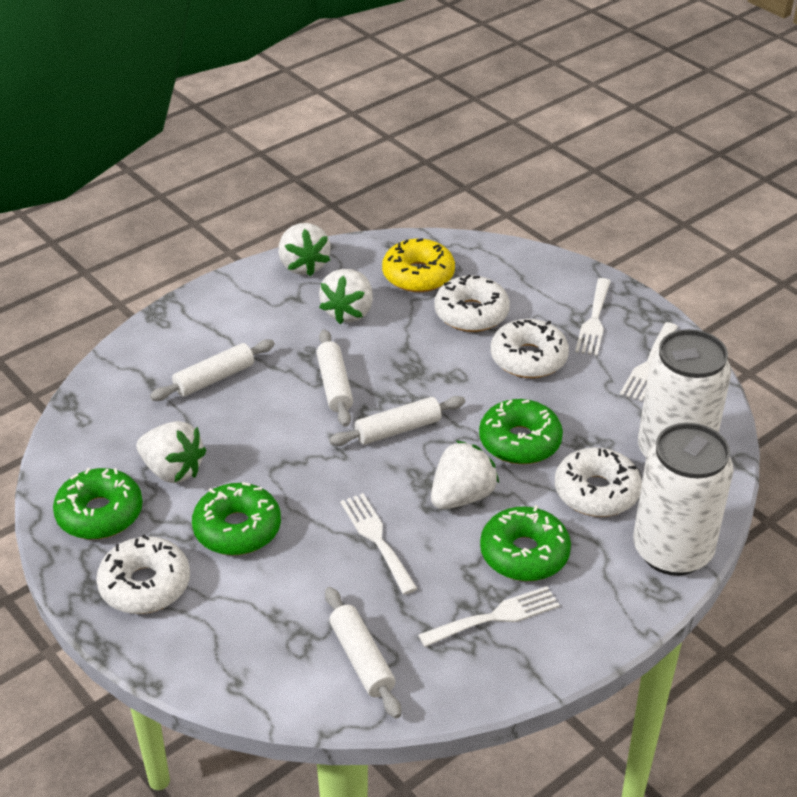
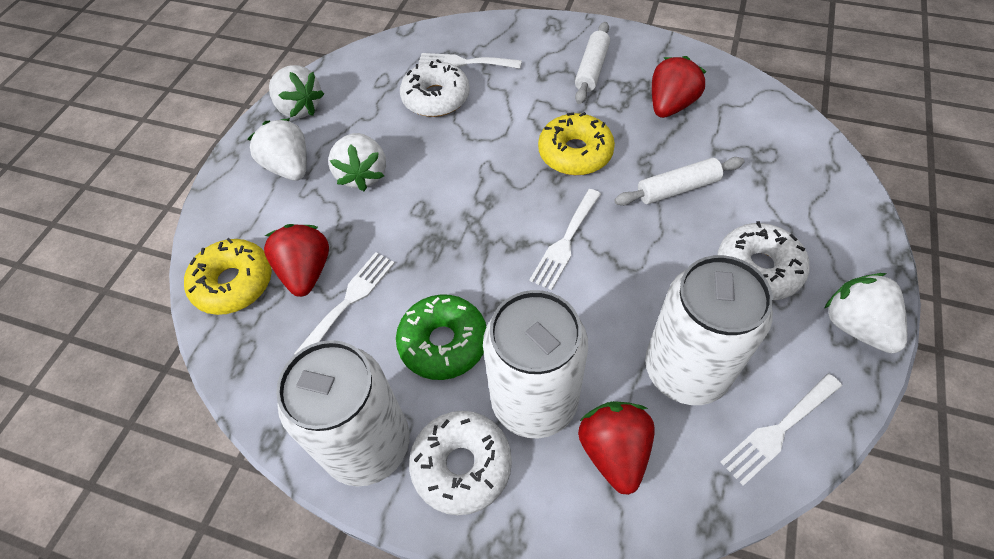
green donut: [53,468,143,539] [192,482,281,555] [479,399,563,464] [480,505,571,581] = 4 -> [396,295,486,380] = 1
red strawberry: none = 0 -> [264,224,329,297] [578,401,655,495] [652,56,706,118] = 3
white can: [633,423,734,576] [638,329,731,457] = 2 -> [276,340,410,487] [483,290,588,438] [645,255,773,405] = 3
white donut: [96,534,190,614] [434,275,510,332] [491,319,569,378] [555,447,642,517] = 4 -> [400,59,470,117] [409,411,512,515] [718,221,810,300] = 3
white rolling pin: [150,339,275,401] [316,329,353,427] [325,587,401,719] [329,396,465,446] = 4 -> [575,22,610,104] [614,157,744,206] = 2
yellow donut: [382,238,455,292] = 1 -> [184,238,272,315] [538,112,615,175] = 2

